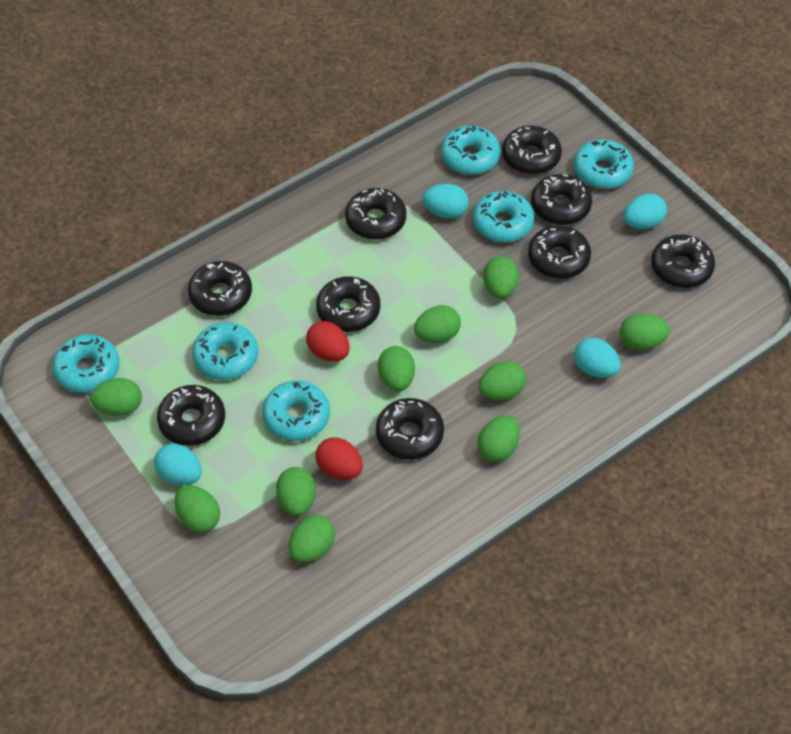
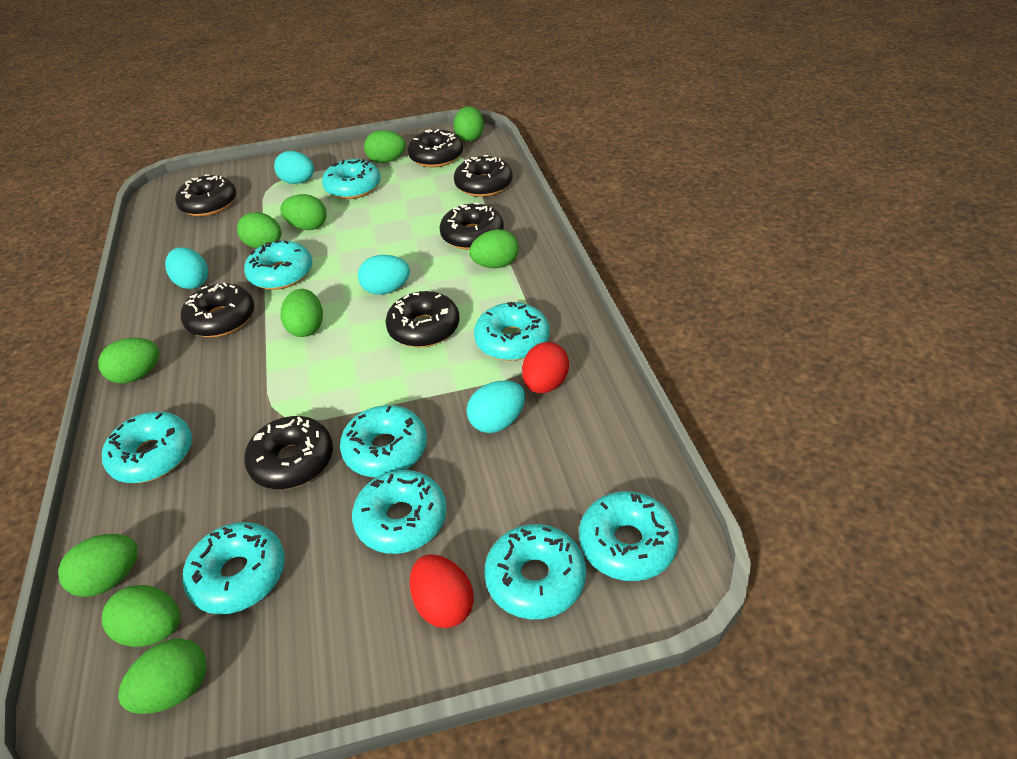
black donut: [157,385,225,446] [188,261,252,316] [316,276,380,332] [345,188,406,239] [376,398,444,460] [502,126,562,175] [528,225,591,279] [531,174,592,225] [651,234,715,288] = 9 -> [175,174,236,216] [181,282,254,337] [244,416,333,489] [385,291,460,347] [408,129,463,167] [440,203,504,250] [454,155,513,197] = 7
turquoise donut: [52,335,120,393] [192,322,258,380] [262,381,330,441] [441,126,501,175] [473,191,534,243] [573,140,634,189] = 6 -> [102,412,192,483] [182,522,285,614] [244,240,313,290] [322,159,381,199] [340,405,427,477] [352,470,447,554] [474,302,550,361] [484,524,586,619] [579,491,679,581] = 9

